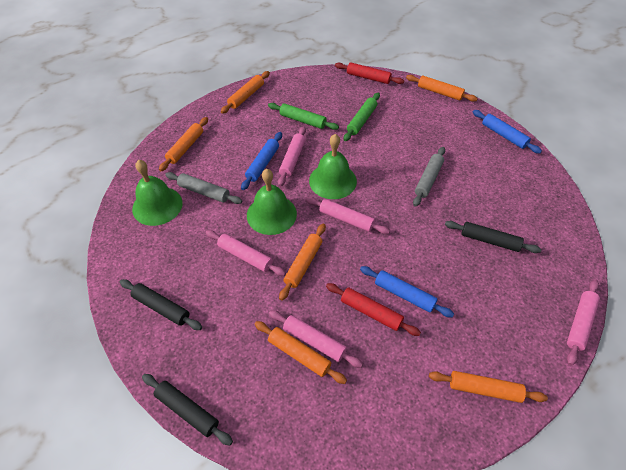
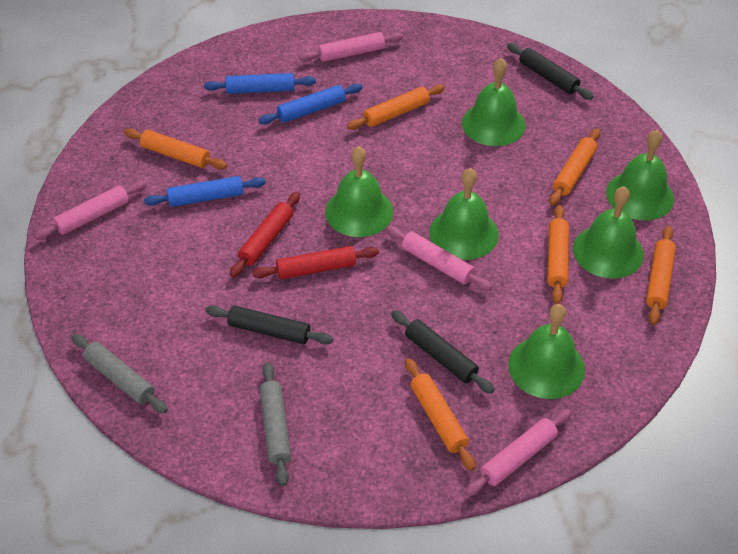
green bell: [132,160,183,226] [247,169,297,235] [309,134,357,199] = 3 -> [325,146,393,237] [429,168,499,260] [462,58,526,146] [508,304,585,399] [573,186,644,279] [606,130,674,221] = 6
green rolling pin: [268,103,339,130] [344,93,380,141] = 2 -> none = 0
pink rolling pin: [206,230,286,276] [269,310,363,368] [278,126,306,187] [306,197,390,234] [567,279,600,366] = 5 -> [34,181,147,240] [299,32,403,62] [386,226,492,291] [465,409,572,496] = 4

